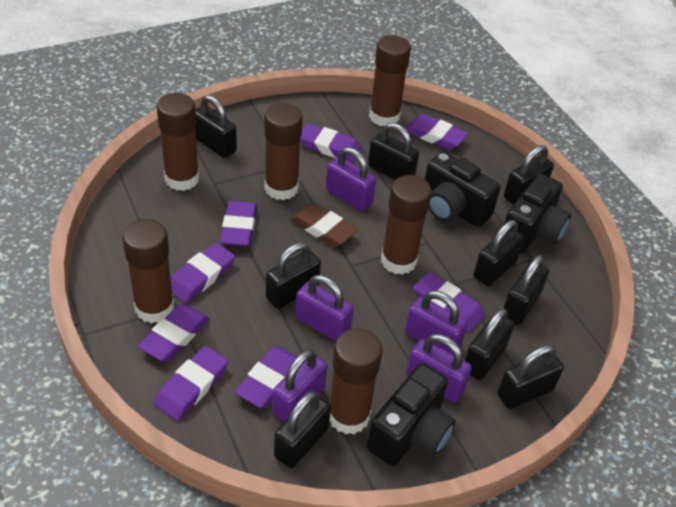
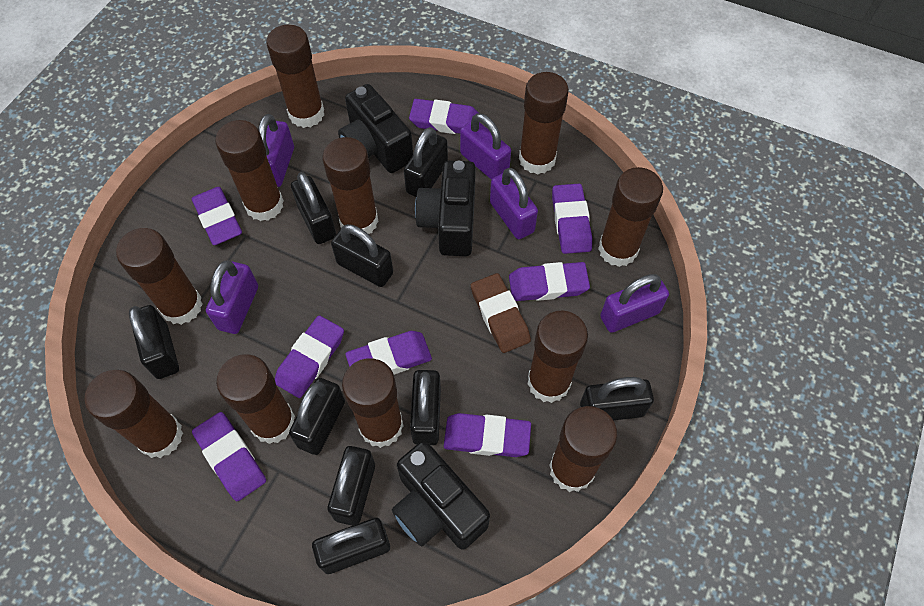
brown glue stick: [122,219,174,324] [157,93,199,191] [264,103,302,200] [330,328,383,434] [369,35,411,126] [381,175,432,275] = 6 -> [85,370,183,458] [116,228,203,325] [215,120,284,221] [216,354,295,444] [266,25,324,128] [322,137,379,234] [342,358,404,448] [519,72,569,174] [527,310,588,403] [549,406,618,492] [598,167,663,267] = 11

